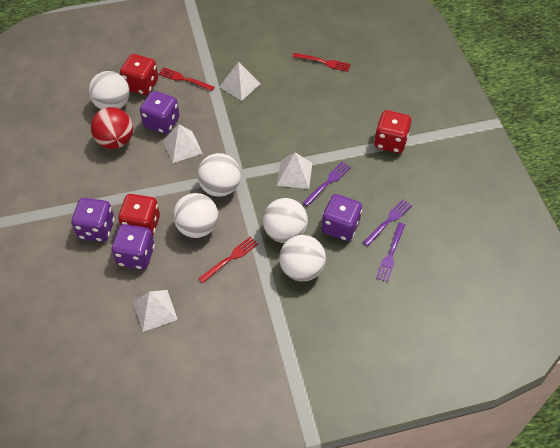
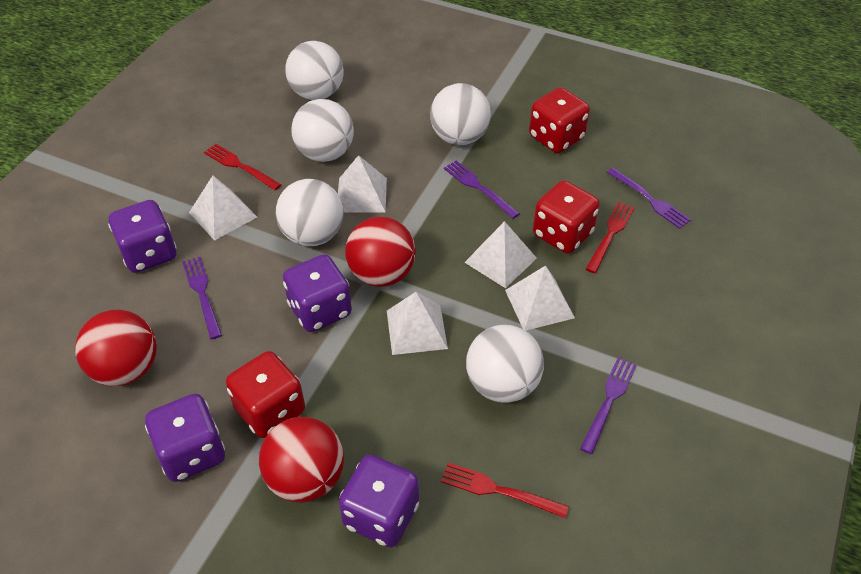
purple fork: [302,162,351,206] [363,199,412,246] [376,223,405,282] = 3 -> [182,257,222,339] [444,161,520,219] [580,357,637,454] [607,168,691,229] = 4
red ball: [91,107,133,149] = 1 -> [75,310,157,386] [259,417,344,502] [345,217,416,287] = 3
white pyramid: [133,290,178,332] [163,124,203,163] [220,62,261,101] [277,152,312,189] = 4 -> [189,176,257,241] [338,155,387,213] [387,292,448,355] [464,221,537,288] [505,265,575,331] = 5

